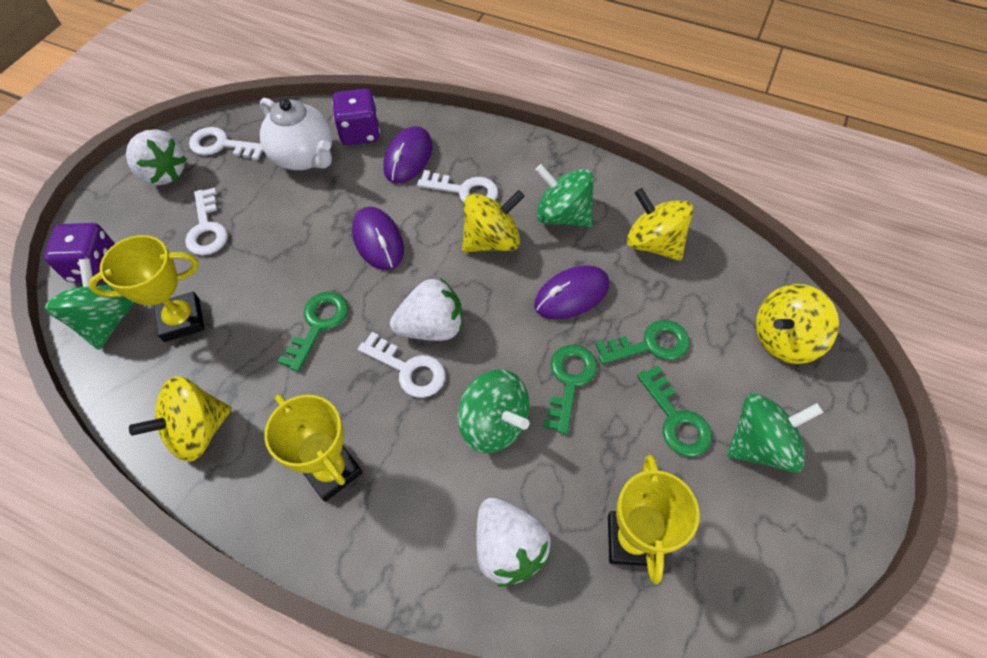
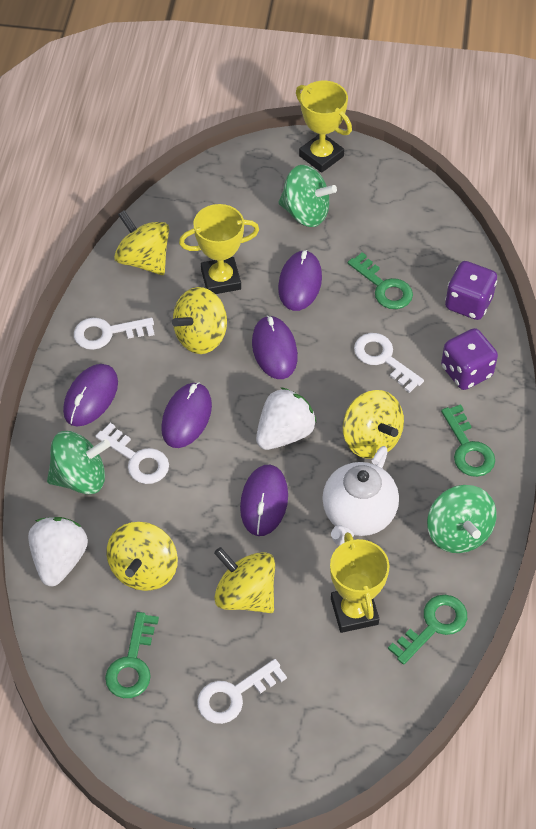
green spinning top: [45,259,135,350] [458,369,530,453] [535,164,594,227] [727,393,824,472] = 4 -> [47,431,110,494] [278,165,337,227] [427,485,497,553] = 3
purple mouse: [352,207,404,270] [383,126,433,183] [534,265,609,320] = 3 -> [63,364,118,427] [161,382,212,448] [240,465,288,536] [252,315,298,379] [278,250,322,311] = 5
white strawberry: [126,129,187,185] [390,278,462,341] [477,498,551,587] = 3 -> [28,517,88,586] [256,387,317,450] = 2
yellow spinning top: [129,376,232,462] [462,190,525,252] [627,188,694,261] [756,284,839,364] = 4 -> [106,522,178,591] [114,210,169,275] [172,287,227,354] [214,547,275,613] [343,390,404,459] = 5

